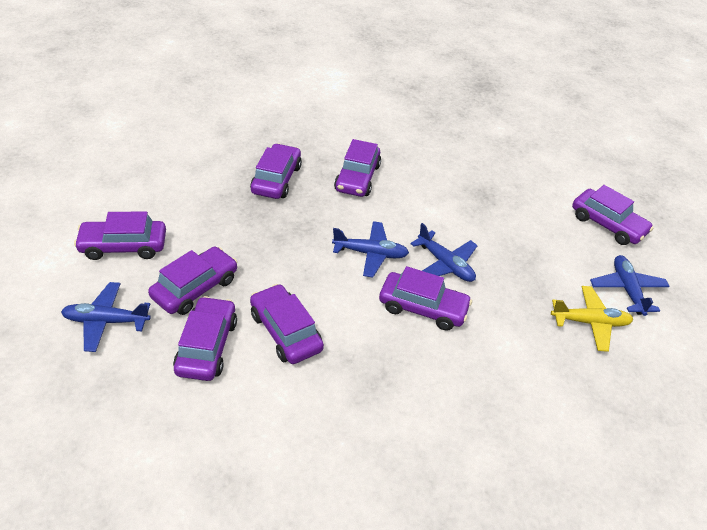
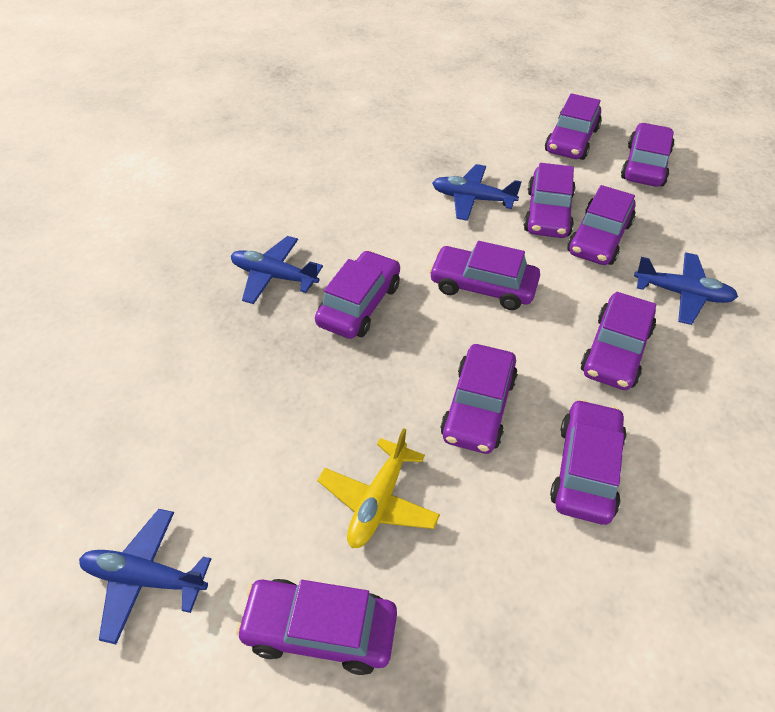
purple car: [74,211,166,260] [148,247,237,315] [173,296,237,381] [250,143,302,199] [250,284,324,364] [334,139,381,197] [379,266,472,331] [572,185,654,245] = 8 -> [236,579,397,675] [315,250,400,339] [429,241,540,310] [440,344,518,454] [523,163,575,238] [545,93,602,160] [550,399,626,525] [568,185,636,265] [581,292,656,390] [621,123,674,187] = 10

